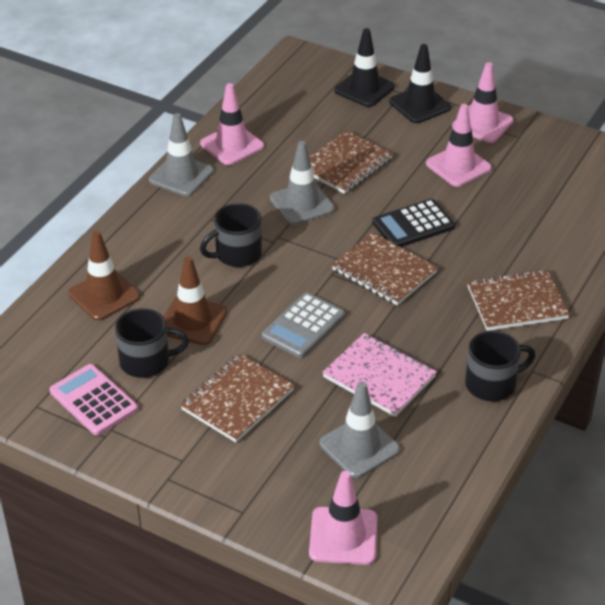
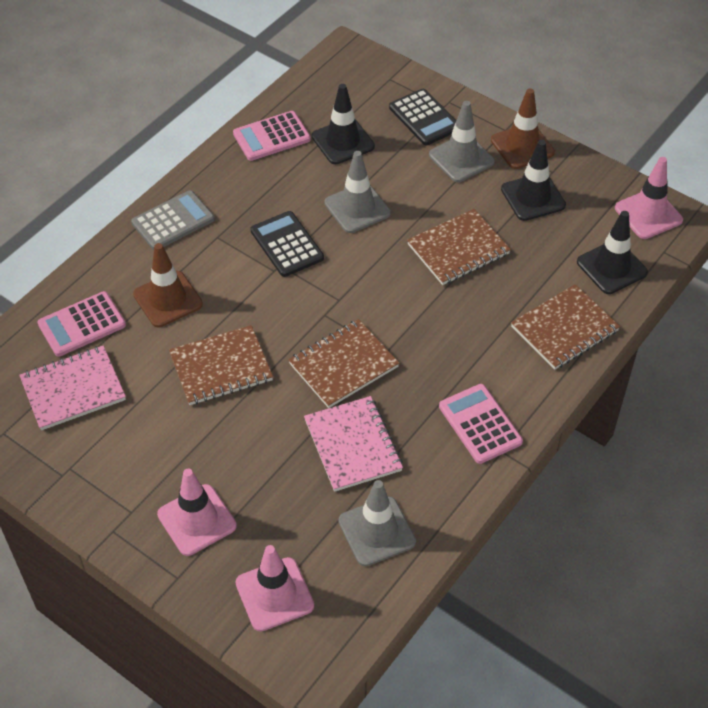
black calculator: [372,199,455,247] = 1 -> [250,211,324,277] [389,89,456,145] = 2
black mug: [115,308,189,378] [200,203,262,267] [465,331,535,401] = 3 -> none = 0
black traffic cone: [334,28,395,107] [389,44,451,123] = 2 -> [312,84,375,164] [501,140,566,221] [577,211,648,294] = 3
pink calculator: [49,364,138,436] = 1 -> [37,291,126,357] [233,111,311,161] [439,384,523,464] = 3
pink notebook: [322,333,437,417] = 1 -> [19,345,126,430] [304,396,403,492] = 2
pink traffic cone: [200,83,264,165] [309,471,378,565] [426,104,492,187] [452,62,514,143] = 4 -> [157,469,237,556] [236,545,314,632] [615,157,683,239] = 3

